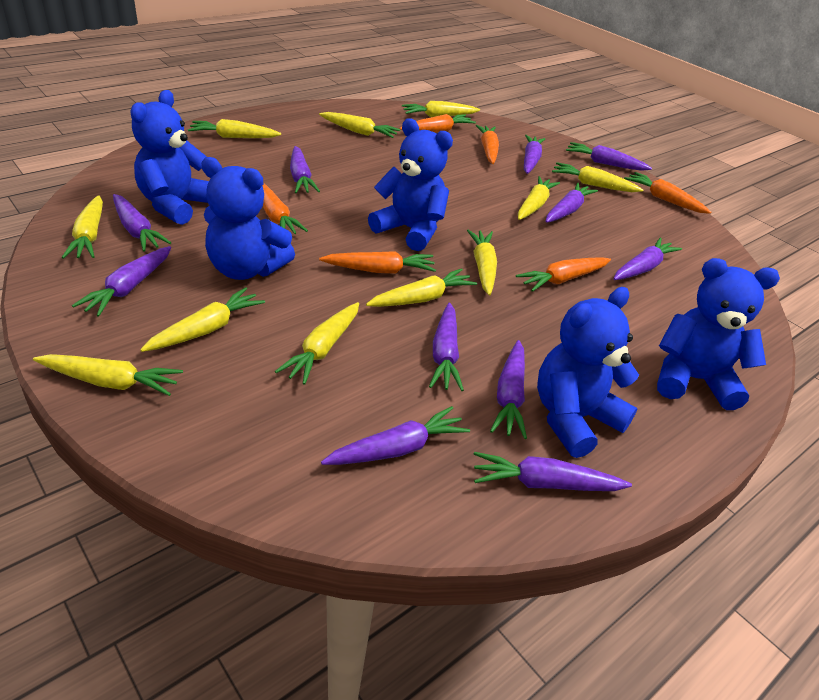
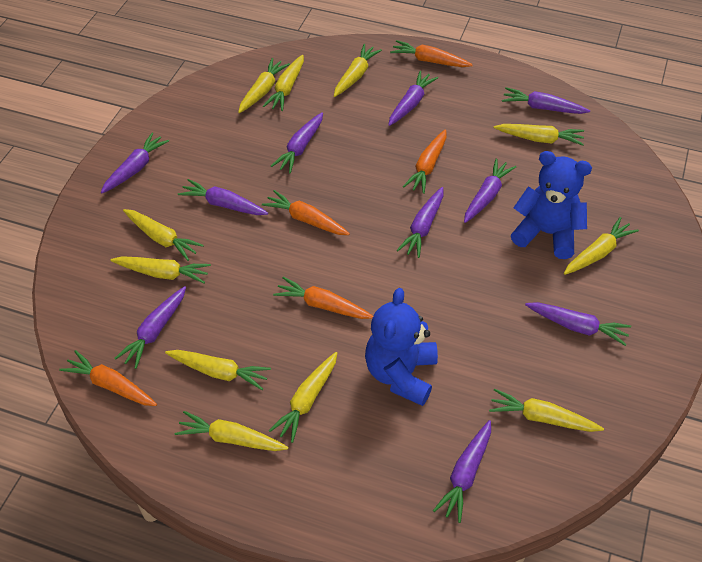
blue teddy bear: [131,90,209,225] [201,157,295,280] [368,118,453,251] [537,287,639,458] [657,258,780,410] = 5 -> [365,288,438,406] [511,151,592,259] = 2
orange carrot: [262,183,308,234] [319,251,436,273] [399,114,476,132] [476,125,499,164] [516,257,611,292] [624,172,711,214] = 6 -> [59,350,157,406] [262,190,350,235] [273,277,373,319] [390,40,473,67] [403,129,447,194] = 5
purple carrot: [72,246,171,317] [113,194,171,252] [290,146,320,193] [321,406,470,465] [429,303,464,391] [474,452,632,491] [490,340,527,439] [524,135,545,174] [546,183,598,223] [566,142,652,171] [614,237,682,280] = 11 -> [101,133,169,194] [114,286,186,369] [178,179,268,215] [271,112,323,173] [388,71,438,126] [397,187,444,258] [433,420,491,523] [464,158,516,223] [502,87,590,114] [525,302,631,346] = 10

